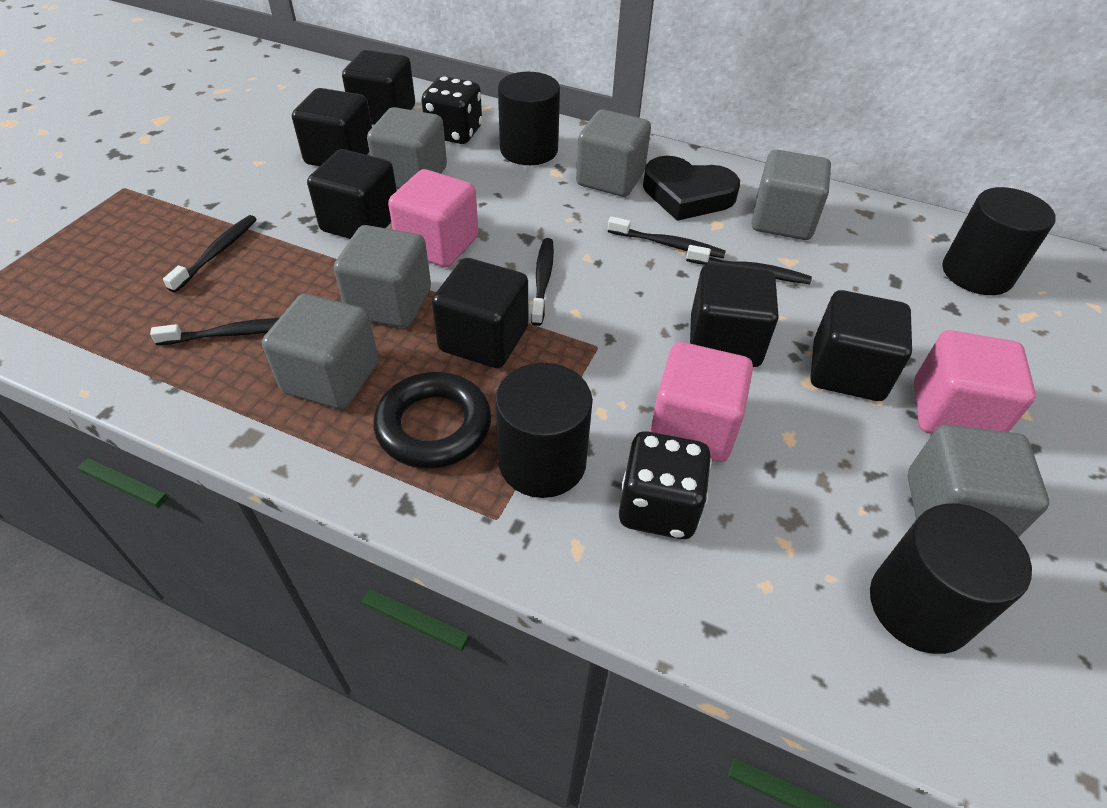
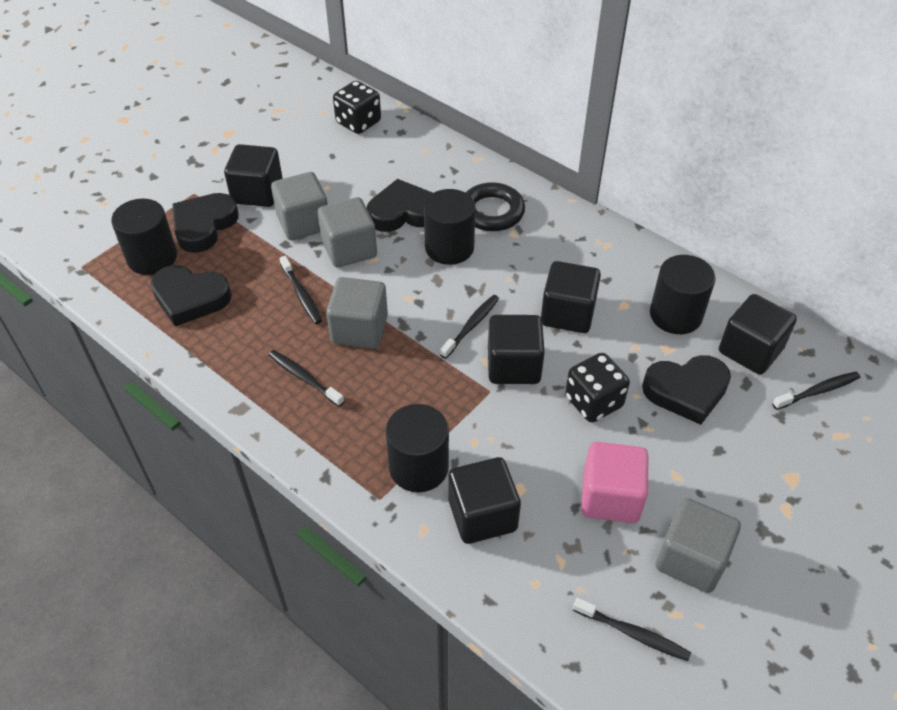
black cube: [292,88,372,166] [307,149,397,239] [342,50,415,125] [432,258,528,368] [690,263,779,367] [810,290,912,401] = 6 -> [224,144,283,207] [448,457,521,544] [488,315,545,384] [541,261,601,333] [719,294,797,375] = 5
black heart: [643,156,740,221] = 1 -> [151,265,232,326] [172,193,239,253] [367,179,432,232] [642,355,731,425] = 4
grey cube: [262,294,379,409] [334,225,431,328] [367,107,447,189] [576,109,651,197] [751,150,831,240] [908,424,1049,538] = 6 -> [271,172,328,240] [318,197,377,267] [326,277,388,348] [656,498,741,593] = 4
pink cube: [388,169,478,267] [650,342,753,462] [914,330,1036,434] = 3 -> [581,442,648,523] = 1

